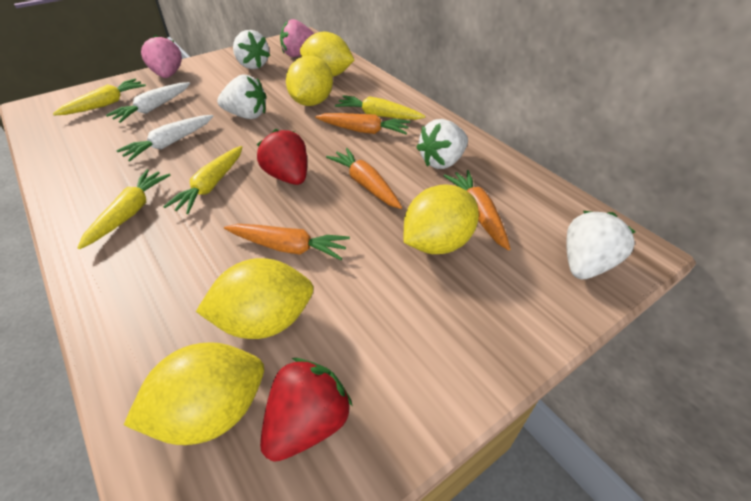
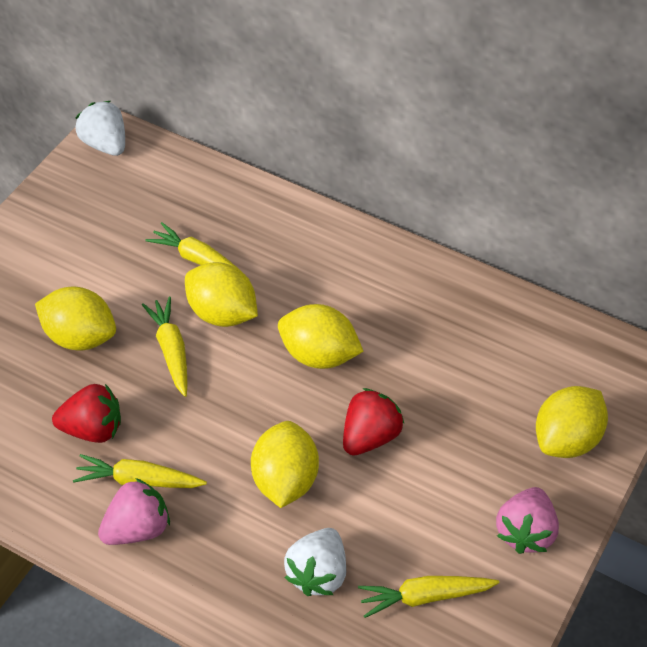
orange carrot: [224,224,350,260] [315,113,410,134] [326,148,402,209] [444,170,510,250] = 4 -> none = 0
white carrot: [106,82,190,123] [116,115,213,161] = 2 -> none = 0
white strawberry: [217,74,267,119] [233,30,270,69] [416,119,468,169] [566,211,635,279] = 4 -> [76,101,125,156] [284,528,346,596] = 2

